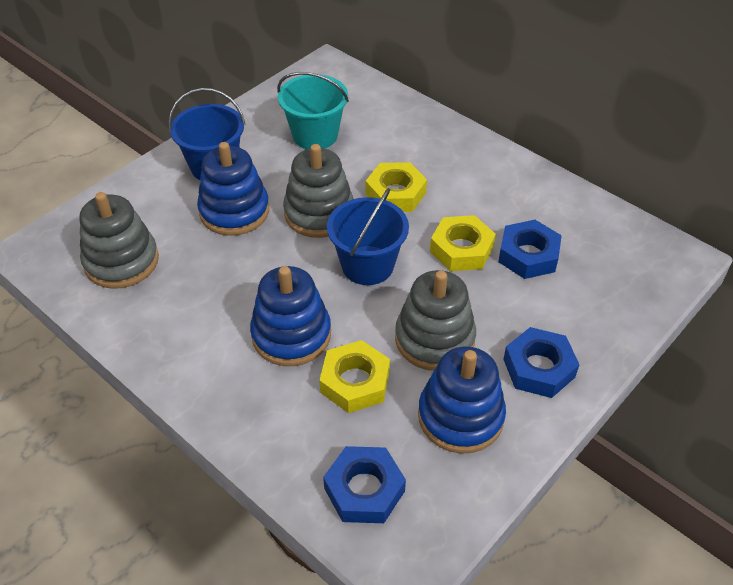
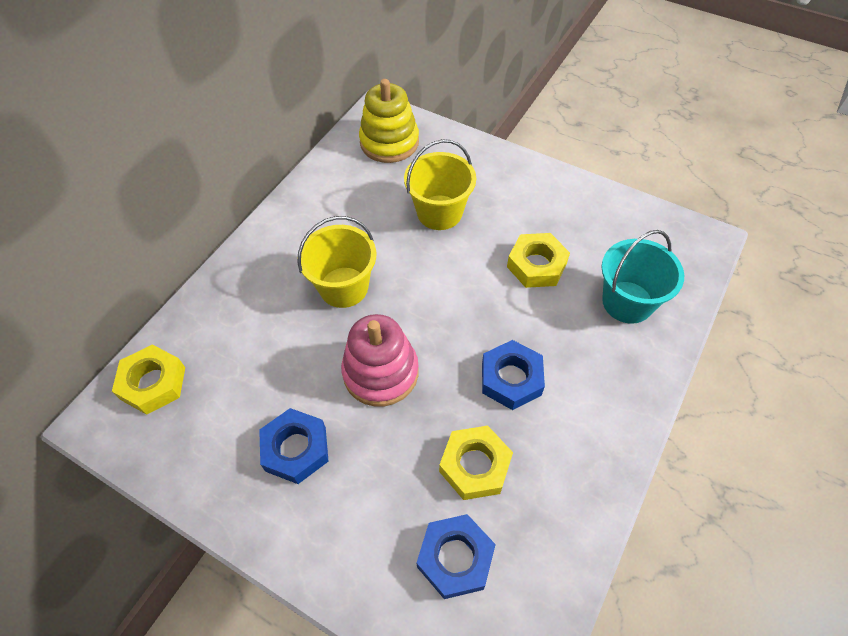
blue bucket: [169,88,245,180] [327,188,409,285] = 2 -> none = 0
blue stacking toy: [197,142,269,236] [250,266,331,366] [418,346,506,454] = 3 -> none = 0
grey stacking toy: [79,192,159,289] [283,144,354,238] [395,270,476,371] = 3 -> none = 0
pink stacking toy: none = 0 -> [341,314,419,407] = 1
yellow bucket: none = 0 -> [297,216,376,308] [404,139,476,230] = 2
yellow stacking toy: none = 0 -> [359,79,419,163] = 1

